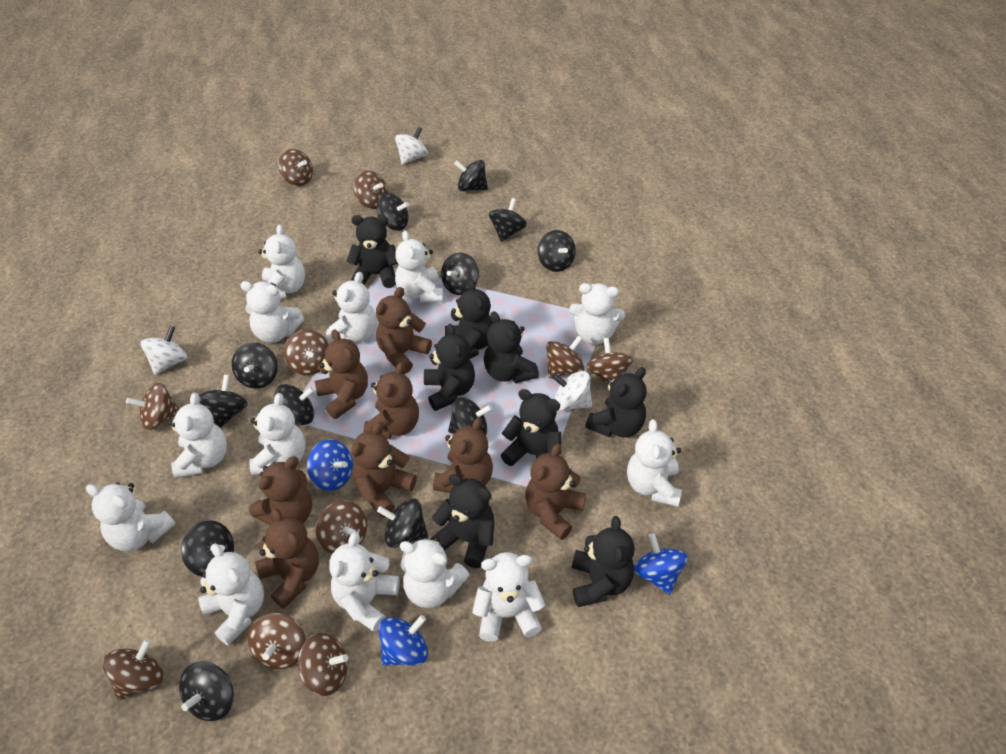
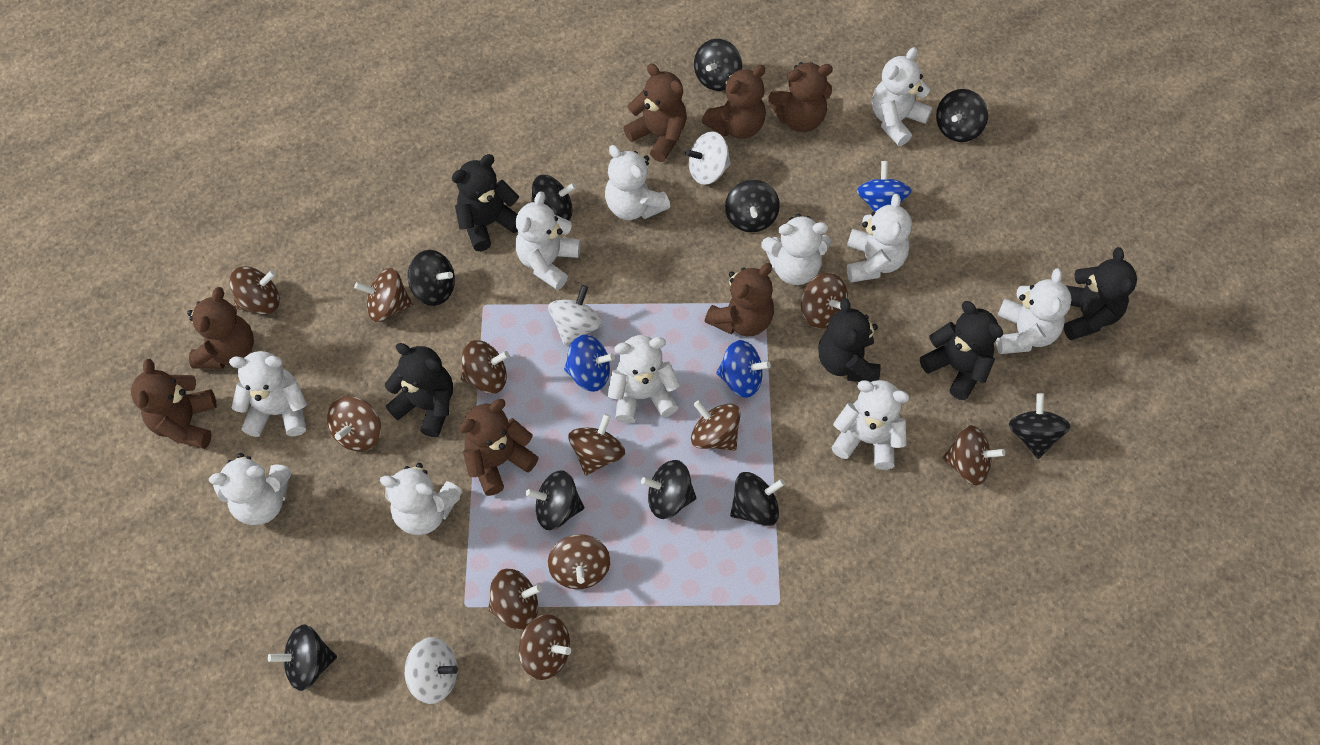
black spinning top: [179,661,234,721] [181,520,234,577] [199,375,248,428] [231,342,278,389] [274,384,315,425] [377,193,409,231] [377,499,428,548] [441,253,479,295] [448,397,492,435] [454,160,488,191] [489,198,527,242] [537,230,576,272] = 12 -> [268,624,337,691] [408,250,455,306] [526,470,584,530] [531,175,576,220] [641,460,696,519] [694,39,742,91] [725,180,780,232] [730,472,785,526] [936,89,988,142] [1009,393,1071,459] = 10
black teddy bear: [346,215,398,288] [424,324,475,411] [431,474,494,568] [445,279,493,359] [484,311,539,383] [501,389,561,466] [572,516,635,607] [585,367,647,438] = 8 -> [385,343,453,437] [452,154,519,251] [818,298,881,382] [920,301,1003,400] [1064,247,1137,340] = 5
brown spinning top: [103,638,164,700] [126,383,179,430] [248,613,306,669] [278,149,313,186] [284,330,329,375] [298,633,348,696] [316,501,367,554] [353,171,388,209] [546,335,584,378] [587,338,633,385] = 10 -> [230,266,280,314] [327,396,381,451] [354,268,413,322] [461,340,509,394] [488,569,542,630] [519,614,571,680] [548,534,610,589] [568,414,625,476] [691,400,741,451] [801,273,848,328] [942,425,1005,486] = 11
brown teddy bear: [249,456,312,525] [255,508,319,609] [315,329,368,419] [351,422,417,518] [364,362,419,439] [376,287,432,374] [433,417,493,493] [525,443,586,540] = 8 -> [131,359,217,449] [187,287,254,369] [460,399,539,496] [624,64,687,162] [702,65,766,139] [705,263,774,337] [768,62,833,132] = 7
white teddy bear: [86,483,175,551] [168,393,227,479] [198,543,264,646] [240,281,304,343] [249,393,306,476] [258,225,305,300] [326,272,377,343] [329,532,400,632] [395,230,443,302] [400,537,470,608] [472,552,545,642] [569,283,625,345] [627,419,682,507] = 13 -> [209,453,291,525] [229,351,307,437] [380,463,463,535] [516,191,581,290] [605,145,671,220] [608,335,681,423] [762,214,831,285] [831,380,910,470] [847,194,912,282] [872,47,932,146] [996,268,1072,354] = 11

